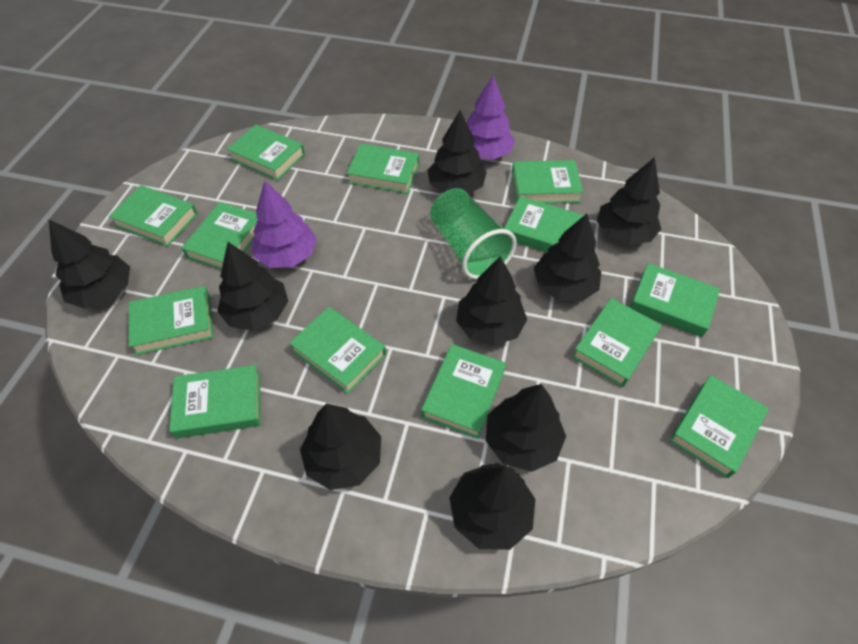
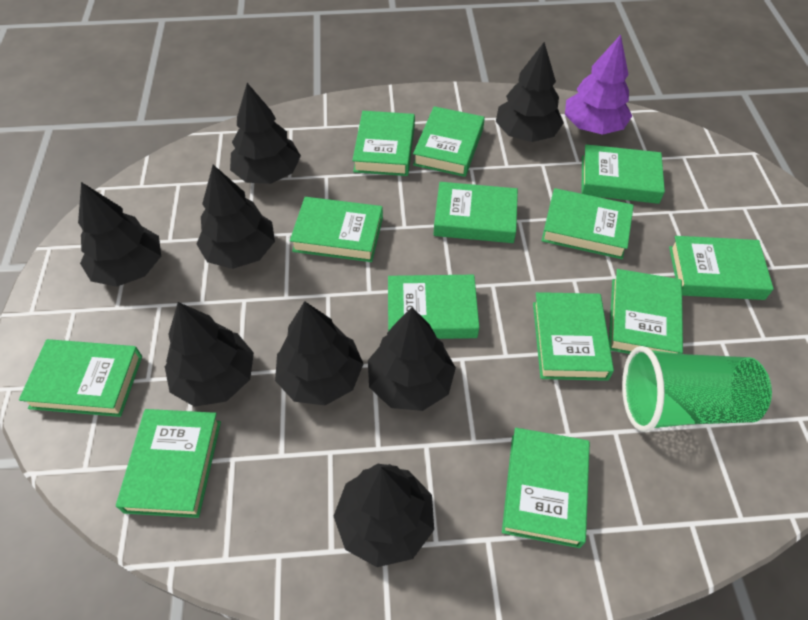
black tree: [49,220,130,309] [217,242,288,331] [300,403,381,490] [427,110,487,194] [449,463,535,550] [456,256,527,346] [486,384,566,472] [534,214,601,301] [597,157,661,245] = 9 -> [78,182,161,287] [165,302,254,407] [197,165,275,269] [230,83,301,184] [275,301,363,405] [333,464,434,567] [368,307,456,411] [496,42,564,142] = 8
purple tree: [252,181,317,268] [467,76,515,160] = 2 -> [565,35,632,135] = 1

